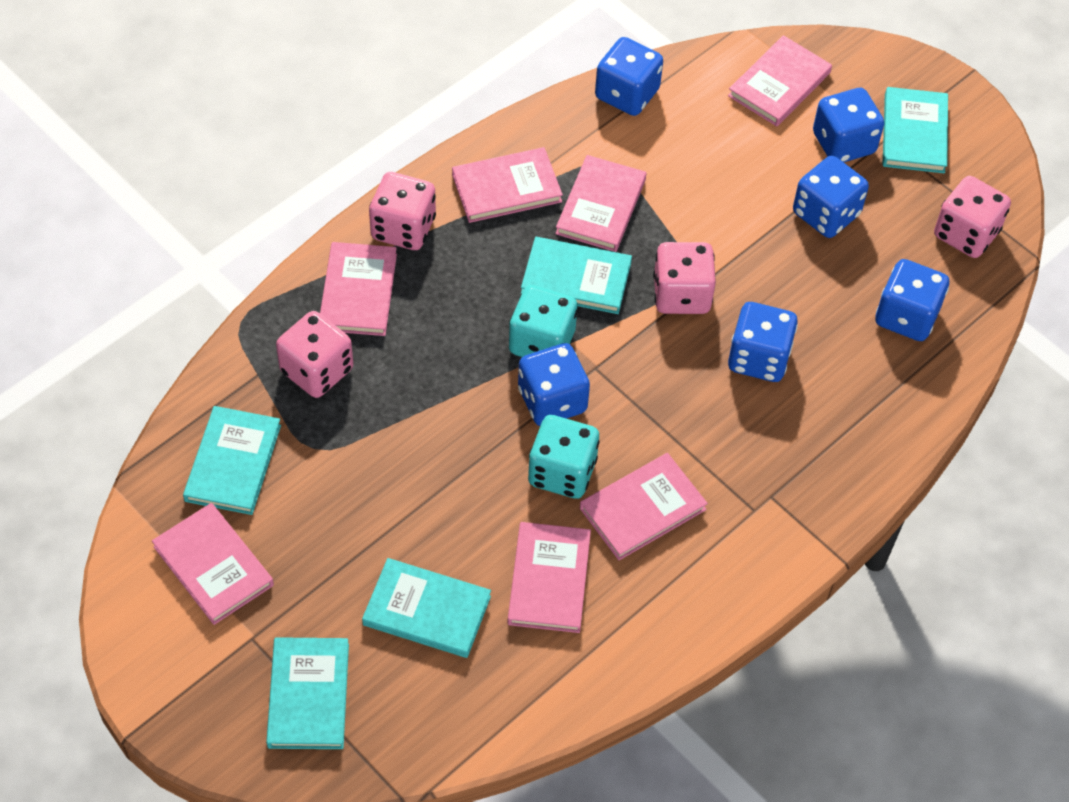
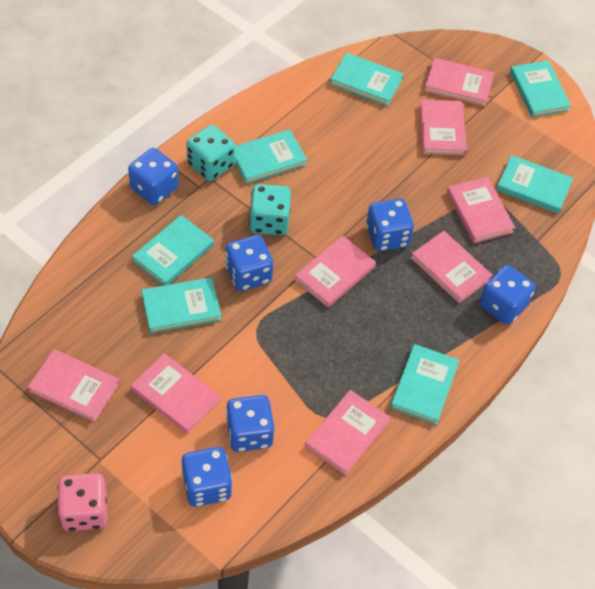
pink book: [152,503,274,625] [320,242,397,336] [452,147,563,223] [507,522,591,633] [556,155,646,252] [580,453,708,560] [728,35,832,126] = 7 -> [28,349,120,422] [131,353,220,434] [295,236,376,308] [305,390,390,475] [411,231,492,303] [420,100,467,156] [424,58,494,106] [447,177,515,243] = 8
pink dice: [276,311,353,398] [369,172,436,250] [653,242,716,314] [934,176,1011,258] = 4 -> [57,473,107,531] = 1
turquoise book: [183,406,281,515] [266,637,349,749] [362,558,491,658] [521,237,632,314] [883,87,948,173] = 5 -> [132,215,214,286] [141,277,222,333] [235,129,307,184] [330,53,403,106] [390,344,459,425] [496,155,573,214] [510,60,571,117] = 7

